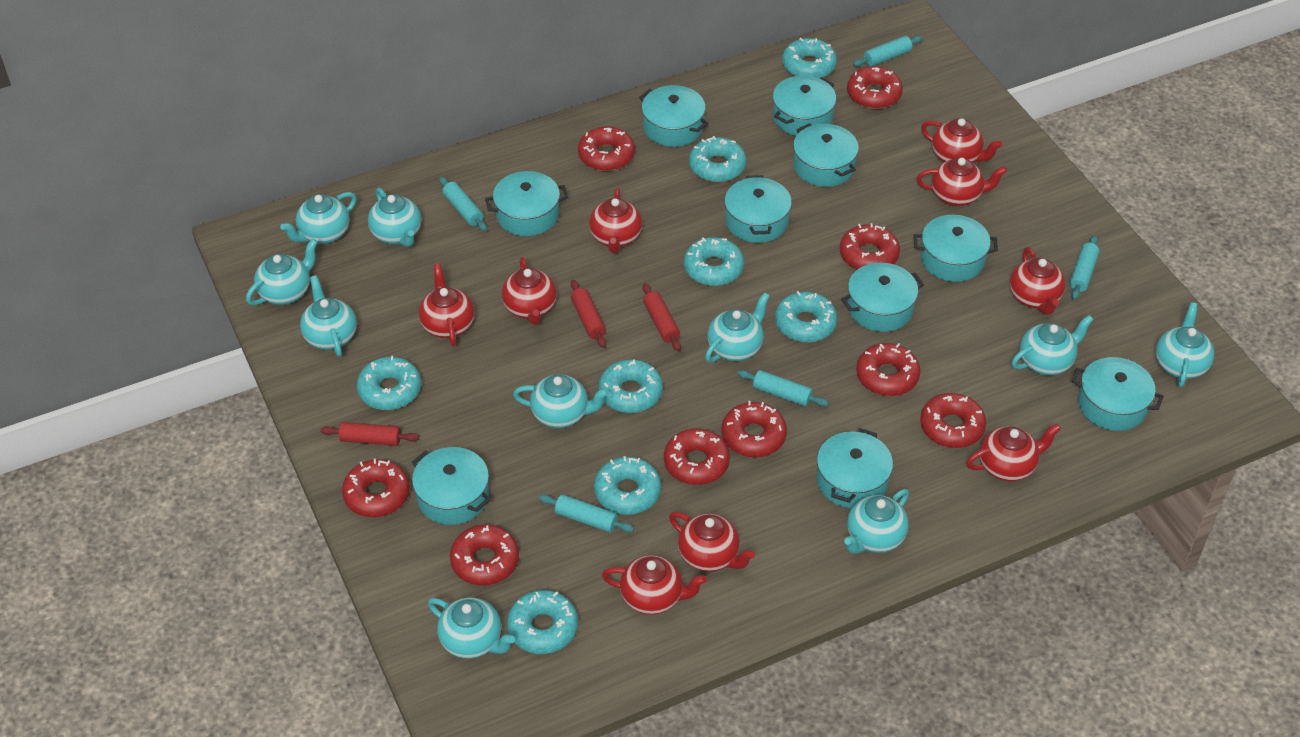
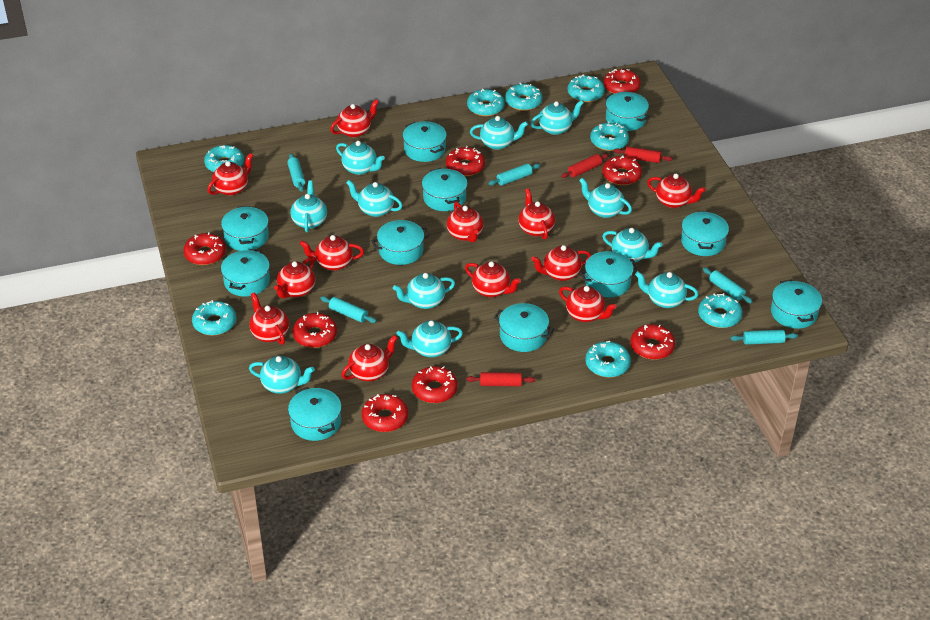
red donut: [342,458,410,517] [450,524,519,586] [578,126,635,171] [664,428,730,485] [721,401,787,457] [840,223,900,270] [847,66,903,109] [856,343,921,396] [920,393,986,448] = 9 -> [183,232,226,265] [293,312,337,348] [362,394,408,432] [412,366,458,403] [446,146,485,176] [602,155,642,185] [604,69,641,94] [630,324,675,360] = 8
red teapot: [419,263,475,346] [502,257,557,325] [589,188,642,253] [602,555,707,615] [669,512,755,572] [916,157,1007,206] [921,118,1002,163] [966,424,1061,481] [1010,247,1066,315] = 9 -> [207,153,253,196] [249,292,289,345] [274,257,315,298] [300,235,364,271] [330,100,379,138] [341,335,398,381] [447,202,483,243] [465,261,521,297] [519,189,555,240] [531,245,591,281] [559,286,617,322] [647,174,706,208] = 12
turquoise pot: [412,447,491,525] [485,171,568,236] [639,85,709,147] [724,175,792,243] [773,76,836,136] [793,123,859,187] [817,428,893,508] [841,263,924,332] [914,215,998,282] [1072,357,1164,431] = 10 -> [221,206,269,251] [221,249,270,297] [288,387,342,441] [372,220,430,265] [403,121,447,162] [422,168,467,211] [494,303,554,352] [580,251,638,297] [605,92,650,131] [681,211,729,256] [771,279,822,329] = 11
turquoise teapot: [246,239,318,305] [280,192,357,244] [300,275,357,357] [368,188,421,247] [428,597,515,659] [513,375,609,428] [705,292,770,363] [844,489,909,554] [1011,315,1094,375] [1156,302,1214,387] = 10 -> [249,356,315,394] [291,181,327,232] [336,141,385,175] [346,180,403,217] [393,273,455,309] [396,320,463,357] [470,116,528,150] [530,100,583,135] [579,178,632,218] [602,228,663,262] [635,271,699,308] = 11

